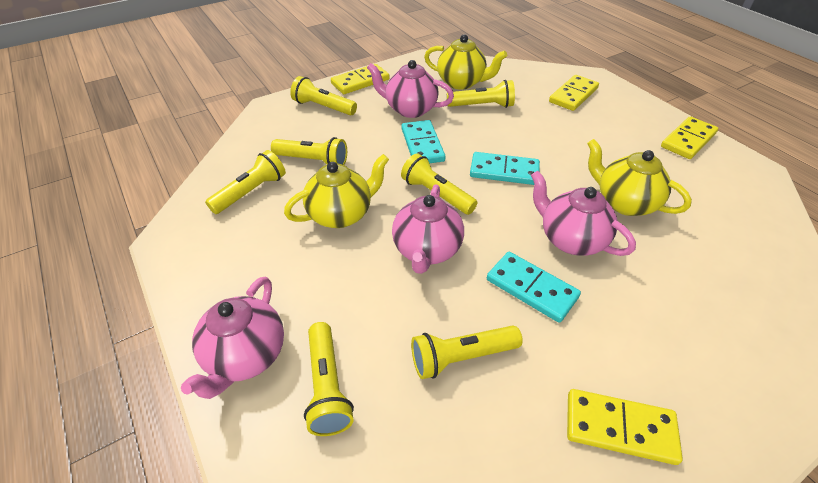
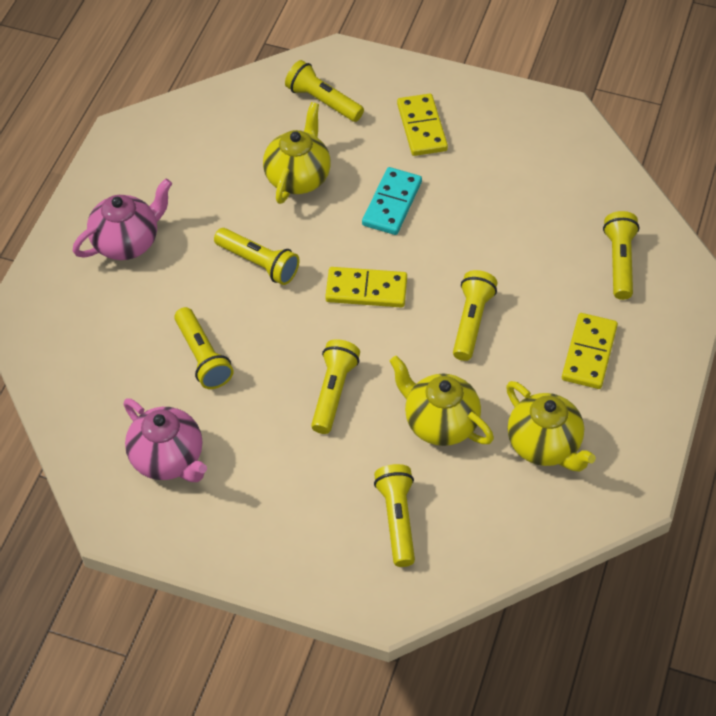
pink teapot: [181,277,284,399] [367,60,454,118] [392,184,464,274] [531,171,636,256] = 4 -> [73,178,172,260] [124,398,207,482] = 2
turquoise domino: [401,120,446,163] [470,152,540,185] [487,252,581,323] = 3 -> [362,167,422,235] = 1
yellow domino: [331,64,389,94] [549,75,599,111] [567,389,683,465] [661,116,718,159] = 4 -> [325,267,407,308] [397,94,448,156] [562,313,618,389] = 3

